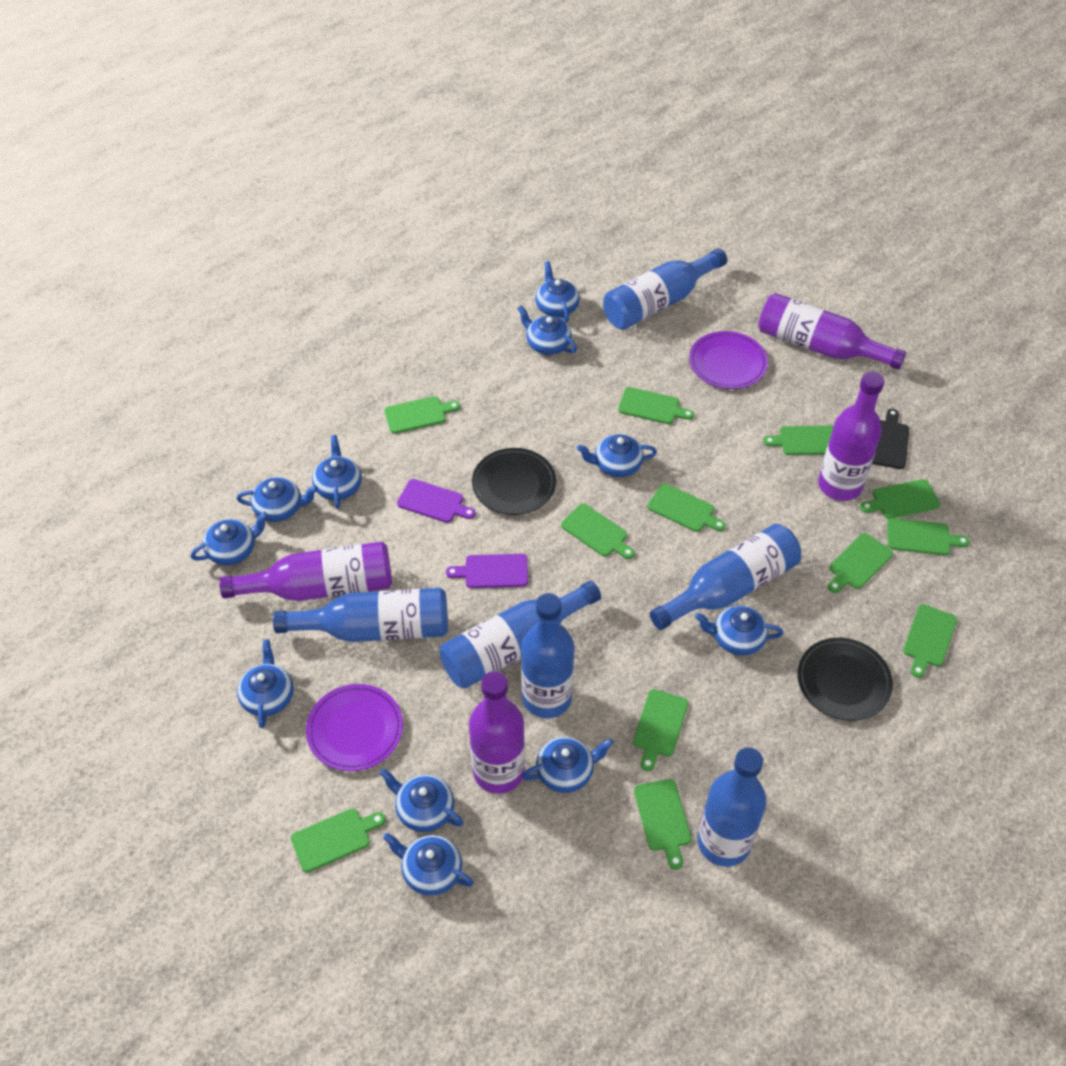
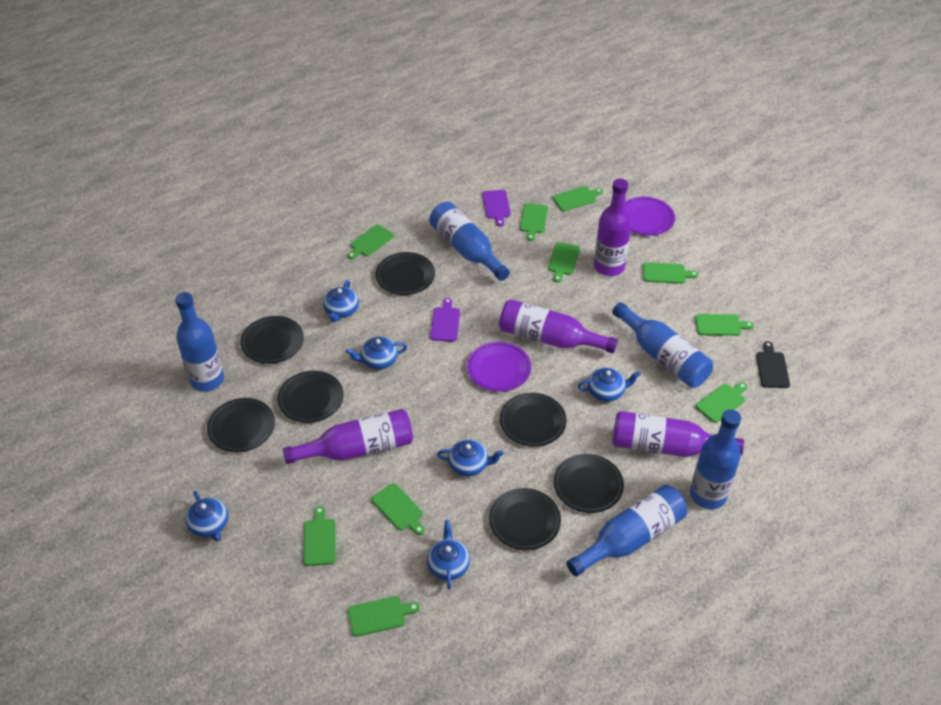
black plate: [472,448,556,515] [797,638,893,721] = 2 -> [207,398,275,452] [240,316,304,364] [277,371,344,423] [376,252,435,295] [489,488,561,550] [499,393,566,447] [554,454,624,513] = 7
blue bottle: [273,588,448,642] [440,581,601,689] [521,593,574,718] [603,248,727,330] [650,524,801,630] [698,747,766,867] = 6 -> [175,292,224,392] [429,202,510,281] [566,485,687,576] [612,302,713,388] [690,409,741,509] = 5
blue teapot: [191,512,268,565] [237,477,318,522] [237,640,294,728] [312,435,362,509] [380,768,463,832] [383,833,474,896] [517,306,577,355] [522,737,614,793] [535,261,580,322] [577,434,657,477] [695,605,783,655] = 11 -> [185,491,228,541] [323,280,359,322] [346,337,407,369] [427,520,470,590] [437,440,504,476] [578,368,641,401] = 6
green cutting board: [291,808,385,873] [384,396,460,434] [561,504,635,559] [618,387,694,424] [633,689,688,771] [634,779,692,870] [647,483,726,532] [763,425,834,455] [828,533,893,593] [860,479,940,519] [887,518,970,555] [903,604,957,678] = 12 -> [304,506,336,566] [347,225,394,259] [348,596,420,637] [371,483,425,535] [520,203,548,241] [548,242,580,282] [553,186,603,211] [643,262,699,284] [695,314,754,336] [695,382,747,423] = 10

